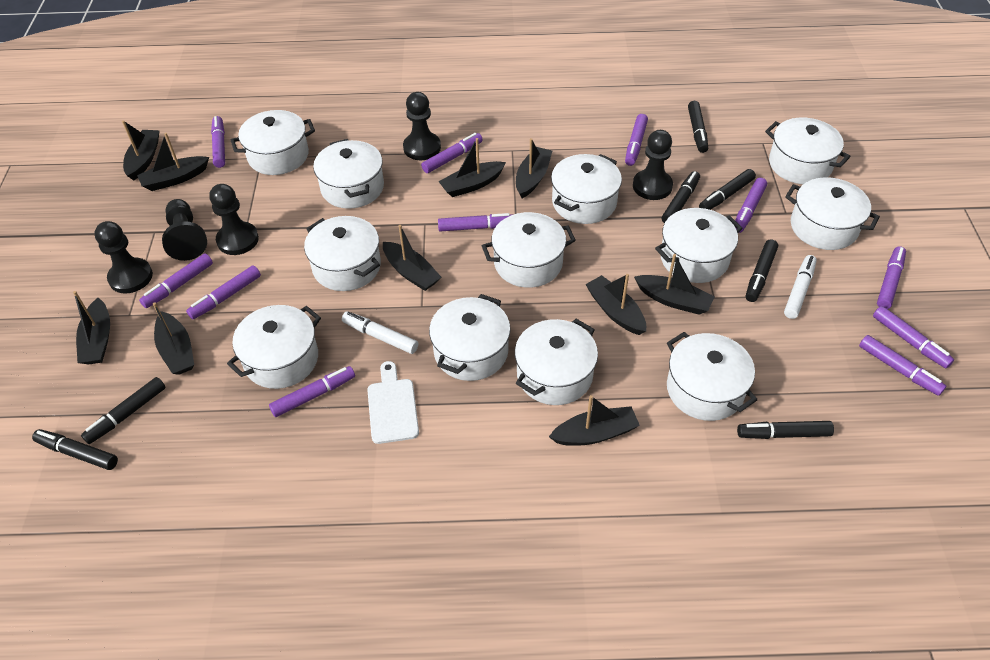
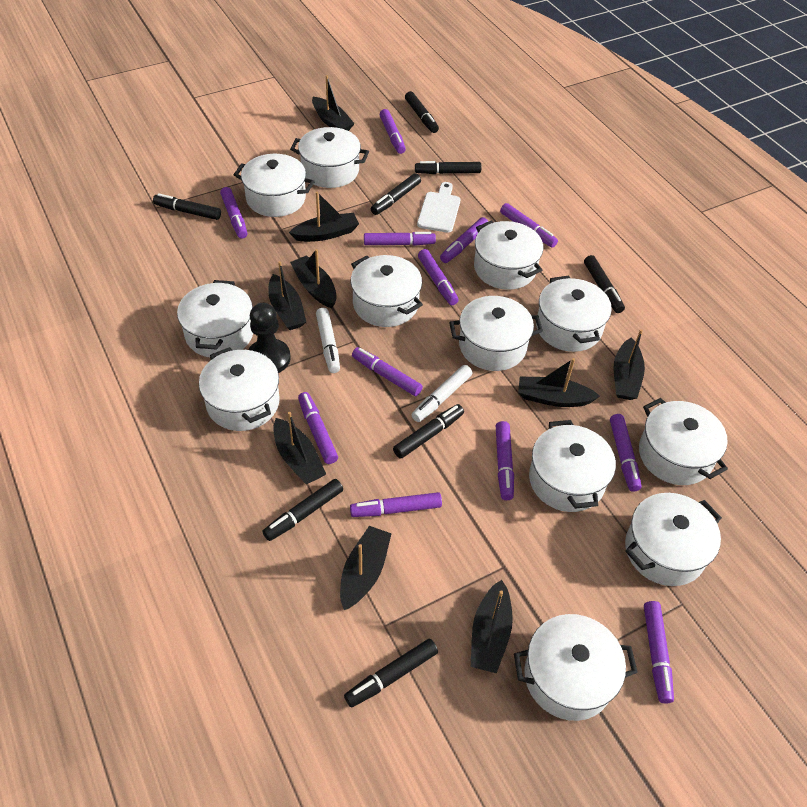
black boat: [73,291,110,364] [122,120,160,180] [137,133,209,191] [153,302,194,375] [383,225,441,291] [438,138,506,197] [516,138,552,198] [549,395,640,446] [585,274,646,335] [634,254,715,315] = 10 -> [268,261,306,330] [273,412,326,484] [289,192,359,242] [290,249,337,308] [312,75,355,131] [340,526,392,610] [471,580,513,673] [518,358,600,407] [614,329,645,400] = 9
black marker: [32,429,118,470] [81,377,166,444] [662,171,700,223] [688,101,708,153] [699,169,756,210] [737,421,834,439] [746,239,778,302] = 7 -> [153,193,221,220] [262,479,343,541] [344,639,438,708] [371,173,421,215] [393,404,464,459] [405,91,439,133] [415,161,481,174] [584,255,625,313] = 8
black pawn: [94,221,153,293] [162,199,207,261] [209,184,259,255] [403,92,441,160] [633,130,673,200] = 5 -> [248,303,291,373] = 1
purple marker: [139,253,213,308] [186,265,261,319] [211,116,225,168] [269,366,355,417] [421,133,483,173] [438,213,513,232] [625,114,648,166] [735,178,767,233] [859,335,946,396] [873,306,954,368] [877,246,906,309] = 11 -> [220,187,247,239] [298,392,338,464] [350,492,442,517] [352,347,423,396] [364,232,436,246] [379,109,406,154] [418,249,459,305] [440,217,488,263] [496,421,514,500] [500,203,558,248] [610,414,641,492] [644,601,674,704] = 12

